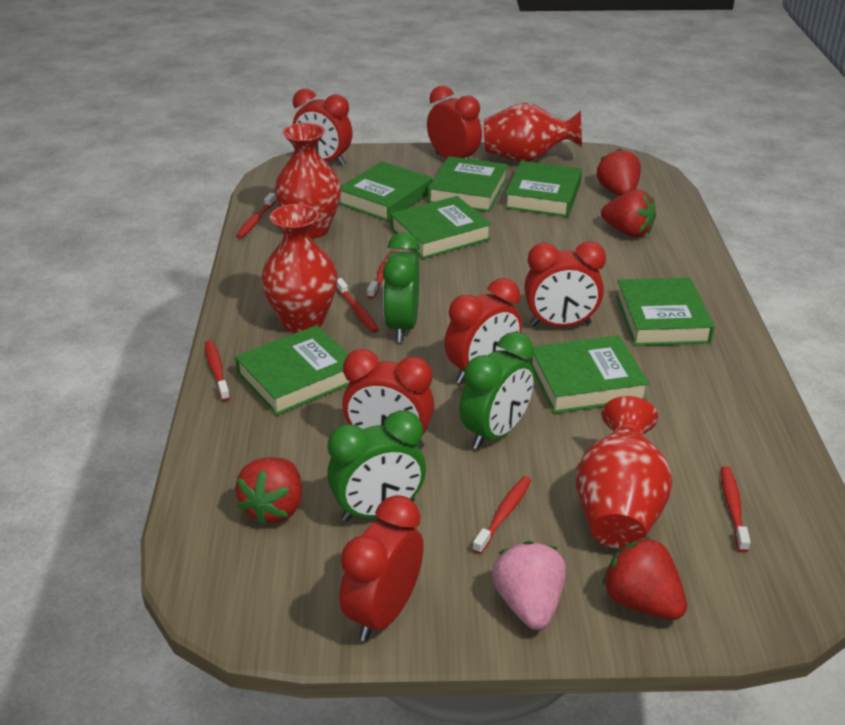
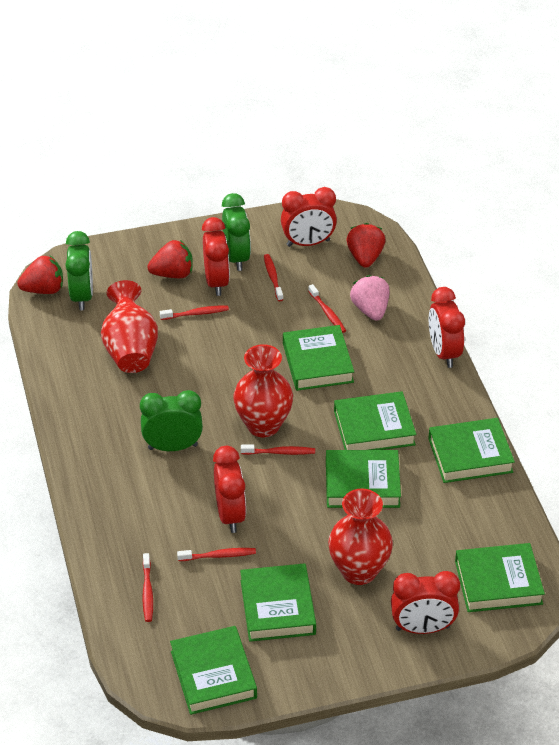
red clock: [292,89,353,166] [339,495,424,642] [342,349,434,449] [427,85,482,159] [444,278,522,384] [524,241,606,327] = 6 -> [202,217,230,296] [213,446,246,533] [281,187,337,247] [391,571,460,634] [429,287,465,368] = 5
red strawberry: [235,457,302,526] [597,148,641,196] [601,190,656,237] [602,537,687,620] = 4 -> [17,256,63,294] [147,240,193,278] [347,223,385,268] = 3
red vase: [261,204,338,333] [274,123,341,239] [484,103,582,162] [576,396,673,549] = 4 -> [101,280,158,373] [233,344,293,437] [328,488,393,585] = 3

